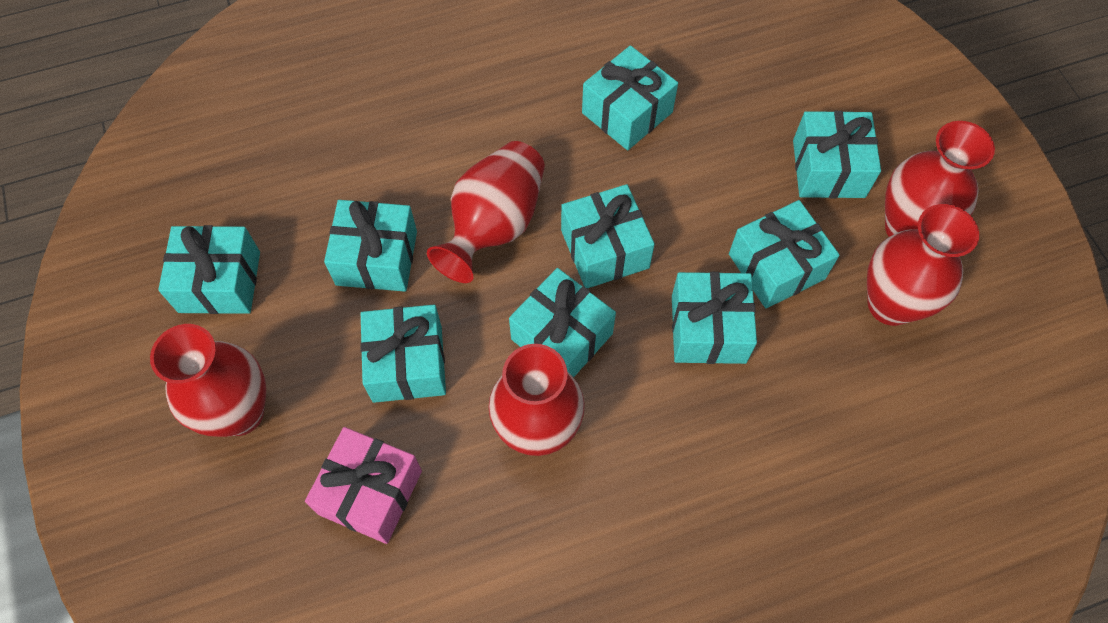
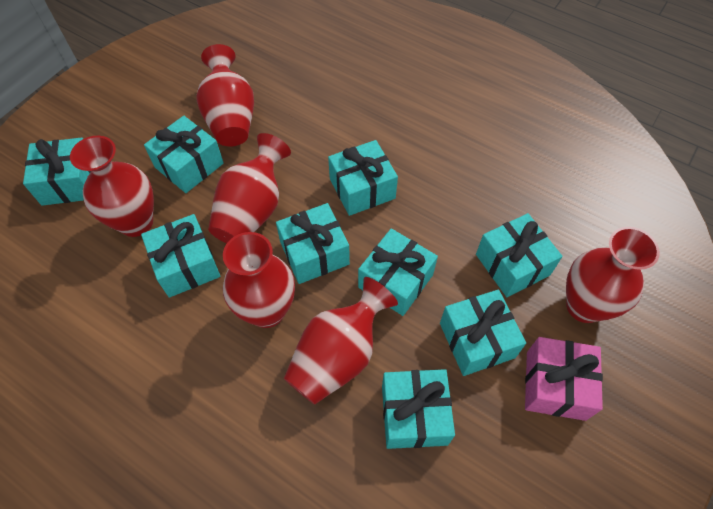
red vase: [150,324,266,437] [427,141,545,283] [489,344,585,456] [867,204,979,326] [885,121,995,237] = 5 -> [70,136,154,237] [196,44,254,147] [208,133,291,243] [223,232,295,328] [284,277,398,405] [566,227,660,323] = 6

